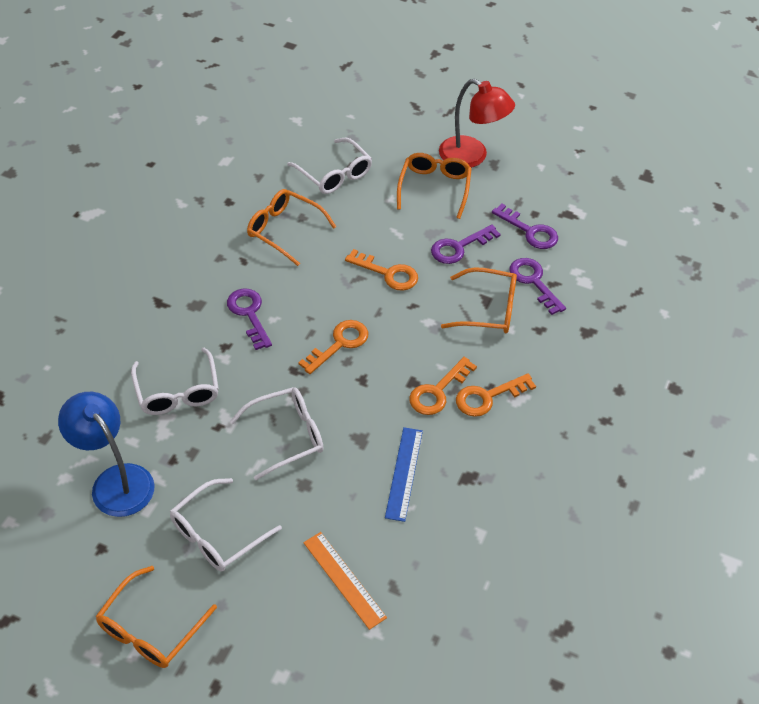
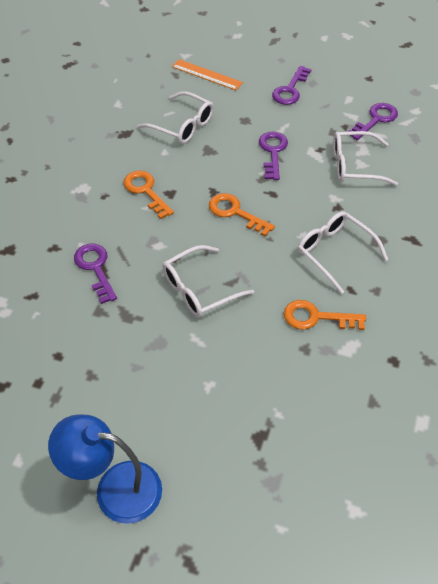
blue ruler: [385,427,423,522] = 1 -> none = 0
orange glasses: [95,566,217,668] [247,189,336,266] [397,153,472,219] [441,267,517,333] = 4 -> none = 0
orange key: [298,320,368,374] [345,249,418,291] [409,357,477,415] [456,373,536,417] = 4 -> [123,171,174,219] [209,193,275,236] [284,300,366,330] = 3
red lamp: [439,79,515,168] = 1 -> none = 0

